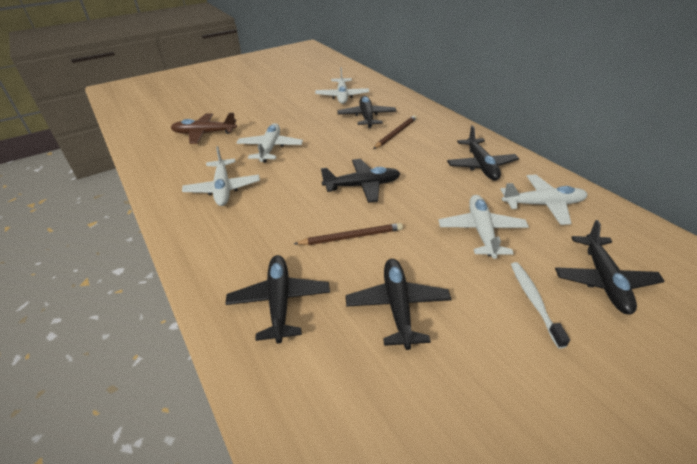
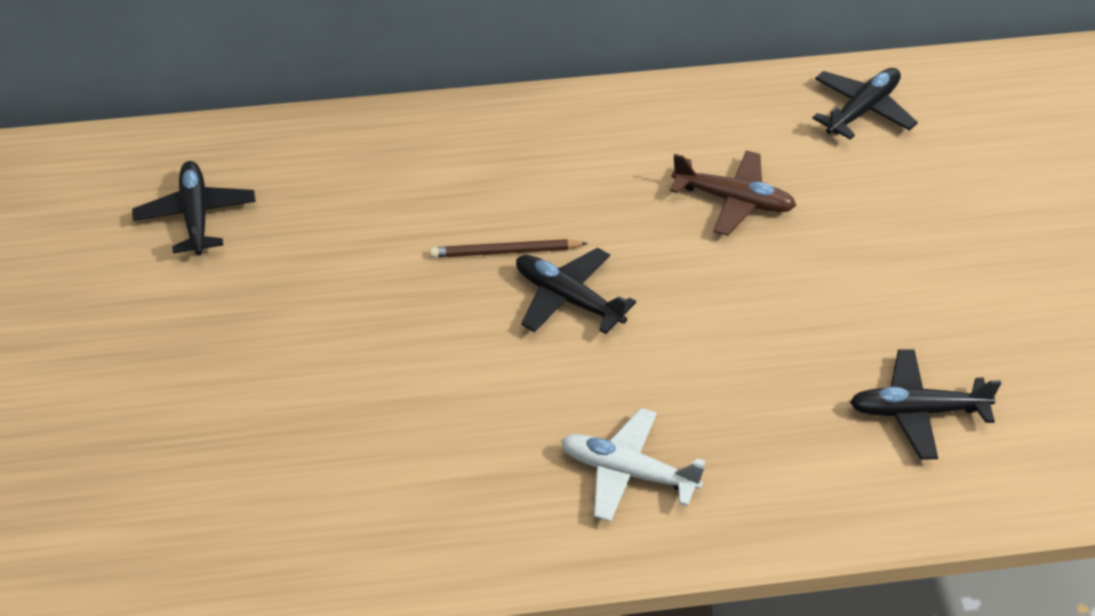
black plane: [226,255,330,343] [321,159,401,203] [337,96,397,128] [346,259,452,350] [447,125,519,181] [555,220,665,315] = 6 -> [132,161,256,255] [516,248,636,334] [812,68,918,140] [850,349,1001,459] = 4
brown pencil: [294,223,403,245] [373,115,417,149] = 2 -> [430,239,588,258] = 1
white plane: [182,146,260,206] [237,123,303,163] [315,67,369,104] [439,195,529,259] [500,175,588,225] = 5 -> [561,408,705,522] = 1
white toothbrush: [511,262,570,349] = 1 -> none = 0

